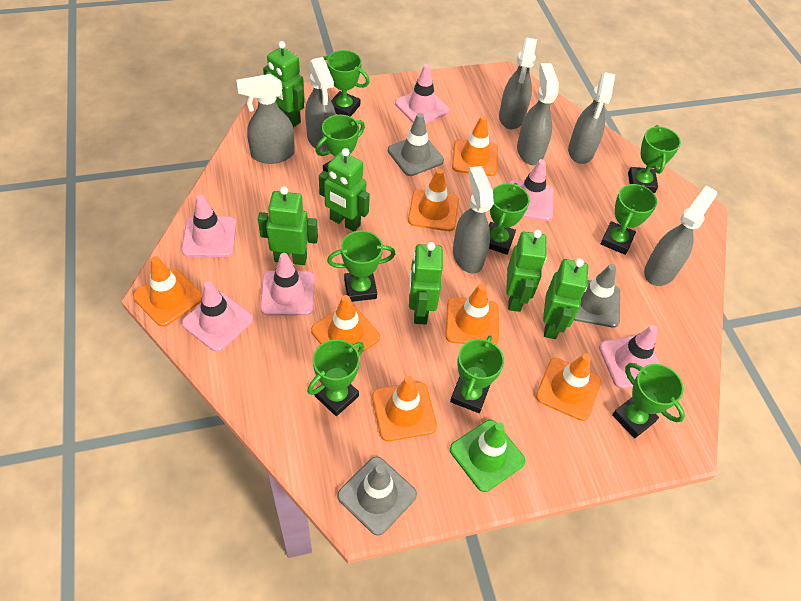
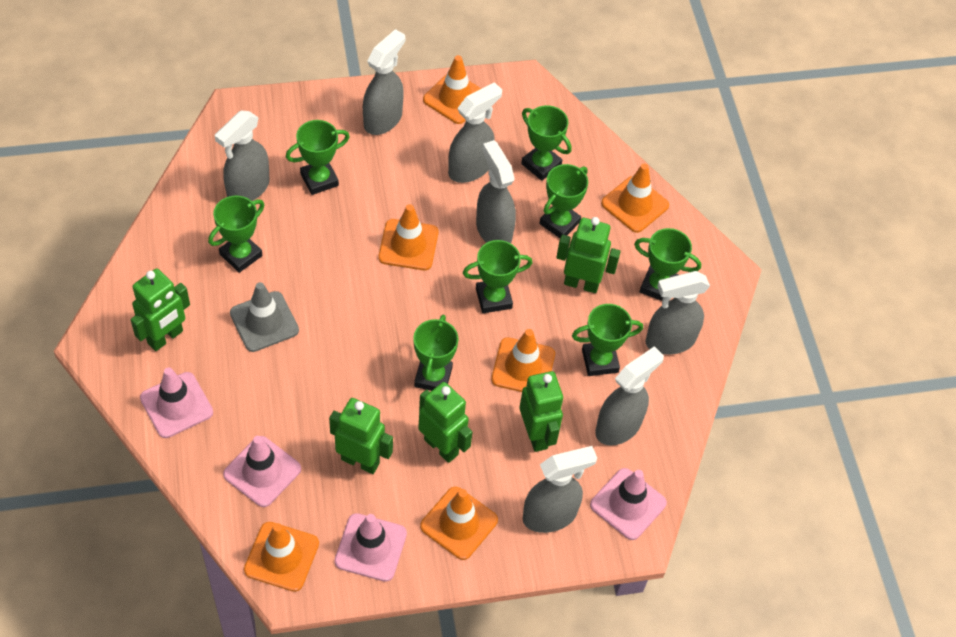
green robot: [258,186,318,265] [263,41,305,127] [319,148,370,232] [409,242,443,324] [506,230,547,312] [543,258,588,339] = 6 -> [131,268,190,351] [329,398,393,474] [418,382,472,463] [519,371,563,452] [556,217,621,293] = 5
green traffic cone: [450,420,526,492] = 1 -> none = 0
green trophy: [307,339,364,416] [316,115,365,173] [323,50,369,117] [327,231,395,302] [450,336,504,413] [489,183,530,255] [600,184,657,255] [612,363,685,438] [628,125,681,193] = 9 -> [208,196,264,273] [286,120,350,195] [413,315,458,391] [463,240,532,313] [521,105,572,181] [539,164,588,238] [572,304,643,376] [634,228,701,301] = 8
grey traffic cone: [337,456,417,536] [388,113,444,176] [574,264,620,328] = 3 -> [230,282,299,352] = 1
orange traffic cone: [133,256,203,327] [311,295,380,353] [372,376,437,441] [408,169,459,231] [445,283,499,345] [452,115,498,176] [536,353,601,421] = 7 -> [244,522,319,592] [379,204,439,270] [420,487,498,560] [423,55,481,124] [491,329,555,392] [601,164,669,233] = 6
pink traffic cone: [181,194,236,257] [182,281,253,352] [260,253,315,316] [395,64,449,124] [509,159,554,221] [599,325,660,389] = 6 -> [140,367,213,438] [223,436,301,507] [335,513,407,582] [590,468,667,540] = 4

